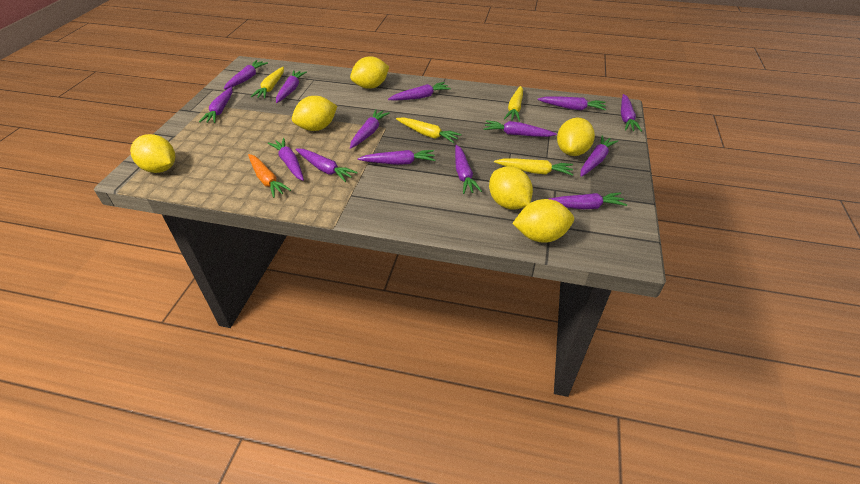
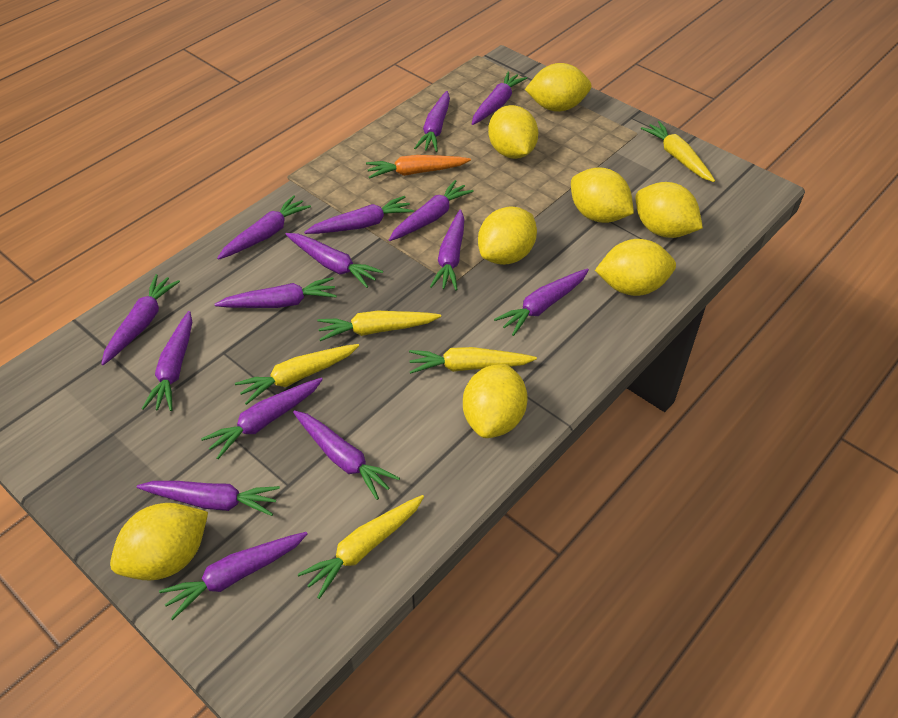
purple carrot: [199,87,233,123] [224,60,268,90] [268,138,304,181] [276,70,307,103] [295,149,358,182] [350,109,390,149] [358,150,435,165] [388,82,451,101] [455,145,482,194] [484,120,557,137] [537,96,606,110] [549,192,627,209] [581,135,618,177] [621,94,642,132] = 14 -> [101,274,180,365] [137,481,280,516] [142,311,192,411] [159,532,308,620] [201,378,323,459] [214,277,337,308] [217,195,311,260] [286,233,383,288] [293,410,400,500] [304,196,414,234] [389,180,474,241] [414,91,450,152] [430,209,464,290] [472,71,527,125] [494,269,589,336] = 15
yellow carrot: [251,67,284,99] [396,117,462,143] [494,159,573,176] [504,86,523,121] = 4 -> [235,344,359,405] [298,495,424,599] [317,311,441,341] [409,347,537,374] [641,121,715,182] = 5
yellow lemon: [130,134,176,173] [292,96,337,131] [350,56,389,89] [489,166,533,209] [512,199,574,243] [557,118,595,156] = 6 -> [110,503,208,581] [463,364,527,438] [478,207,537,265] [488,105,538,159] [525,63,592,112] [571,167,634,223] [595,239,676,296] [635,182,703,238] = 8

